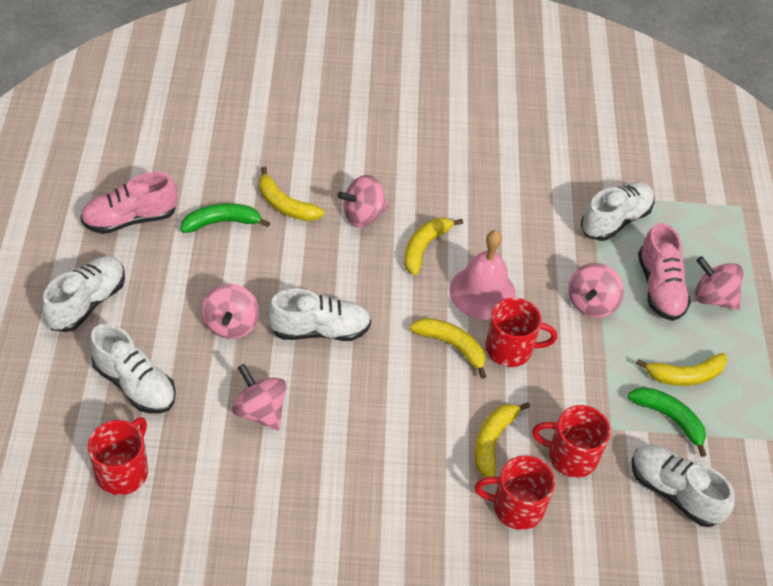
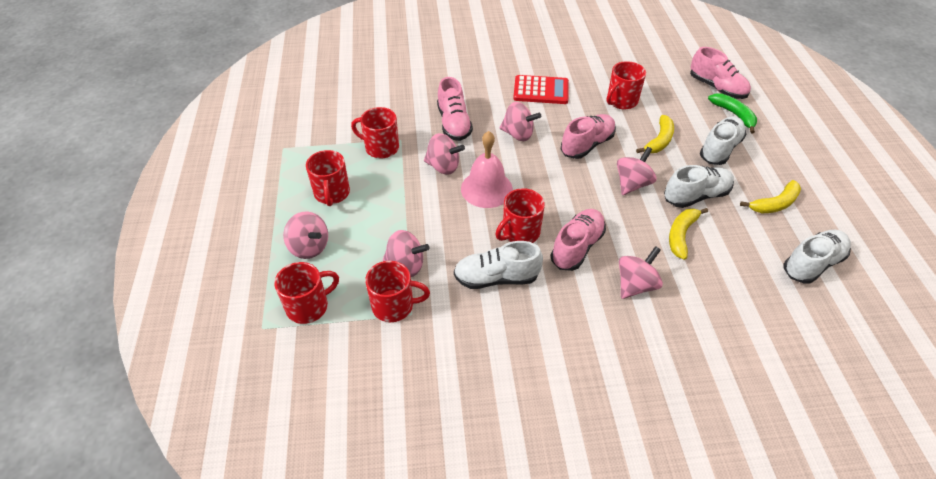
green banana: [180,203,270,233] [627,387,706,457] = 2 -> [708,93,757,133] = 1
pink shoe: [80,172,178,234] [638,223,691,321] = 2 -> [437,77,473,141] [551,209,606,271] [561,114,616,159] [690,47,751,99] = 4
pink spinning top: [201,284,259,339] [232,364,286,431] [337,175,388,228] [568,263,624,318] [694,256,744,310] = 5 -> [283,211,328,259] [383,230,429,277] [424,133,465,175] [499,102,541,141] [617,147,657,195] [619,246,663,299] = 6
red calculator: none = 0 -> [513,75,569,104] = 1
red mug: [88,417,148,495] [475,455,555,530] [485,298,557,367] [532,405,611,478] = 4 -> [274,262,339,324] [306,150,350,206] [351,107,399,158] [365,261,430,322] [495,188,545,243] [607,61,646,109] = 6
white shoe: [41,256,125,332] [89,324,176,413] [267,289,371,341] [581,182,654,241] [632,445,735,527] = 5 -> [454,241,543,289] [664,165,734,208] [700,116,746,165] [784,230,851,284] = 4
yellow banana: [259,167,325,221] [404,218,463,276] [410,318,487,379] [475,402,530,477] [636,353,727,386] = 5 -> [636,115,674,153] [669,208,708,260] [740,180,801,213] = 3

